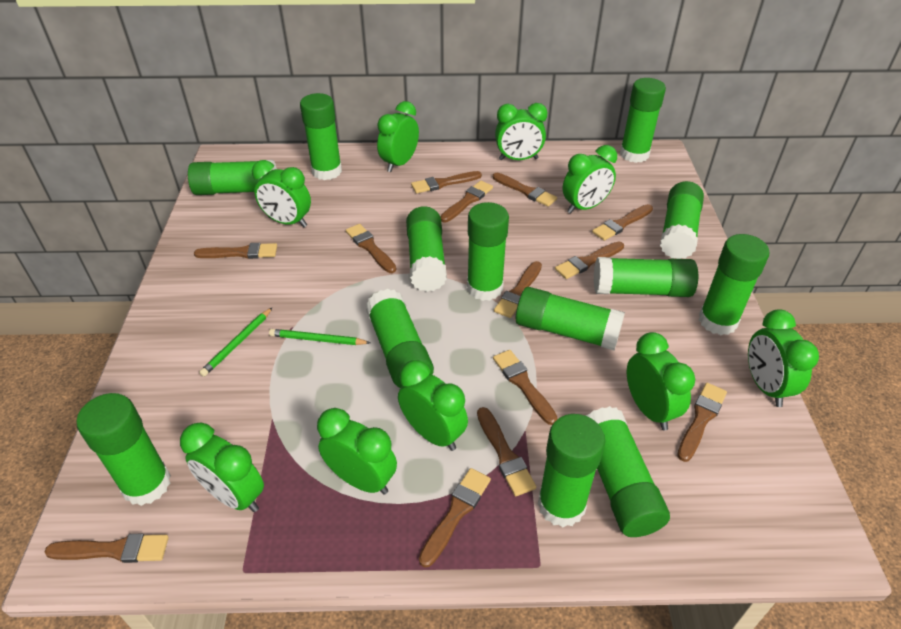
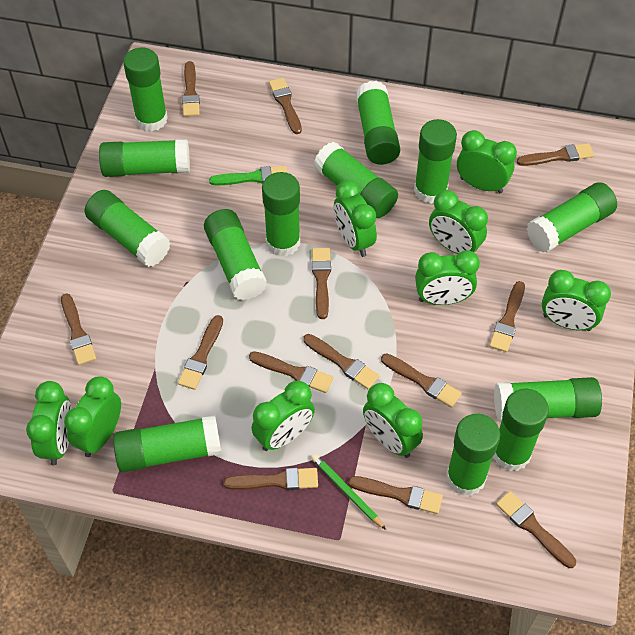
green brush: none = 0 -> [209,166,287,186] = 1
green pencil: [199,307,273,377] [269,329,370,345] = 2 -> [311,454,386,530] = 1

